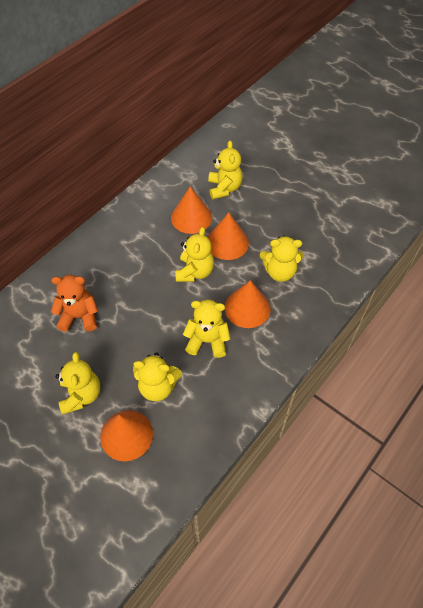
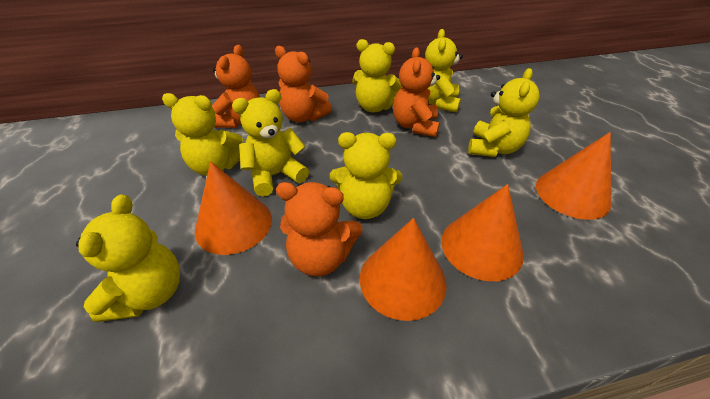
orange teddy bear: [51,275,98,332] = 1 -> [212,45,260,128] [275,46,332,122] [276,182,363,276] [393,48,440,137] = 4
yellow teddy bear: [56,352,100,415] [133,352,182,401] [176,227,214,282] [183,300,231,358] [208,141,243,199] [260,236,304,282] = 6 -> [76,194,180,322] [162,93,243,176] [232,89,309,197] [330,132,402,219] [352,39,402,113] [425,29,463,112] [468,68,540,157] = 7

